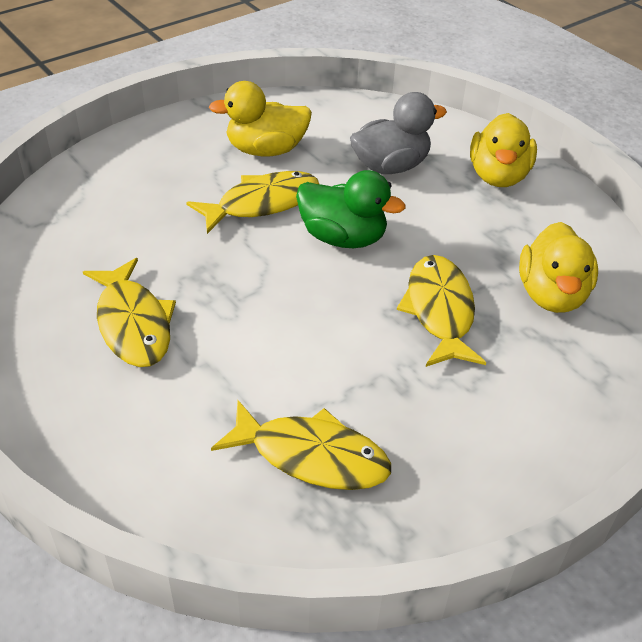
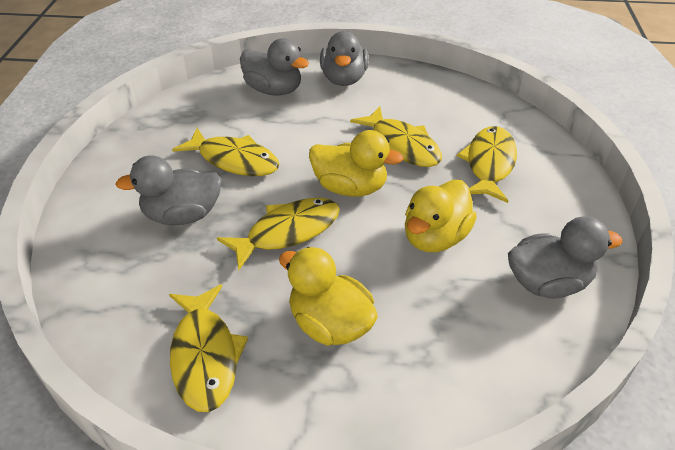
green duck: [296,170,405,248] = 1 -> none = 0
grey duck: [350,92,447,174] = 1 -> [115,155,222,225] [240,38,309,96] [320,31,369,86] [508,217,623,298] = 4
yellow fish: [83,258,176,367] [186,171,319,234] [211,400,391,490] [397,255,486,367] = 4 -> [169,284,248,412] [172,128,279,176] [217,198,340,270] [350,106,442,167] [457,126,517,203] = 5

